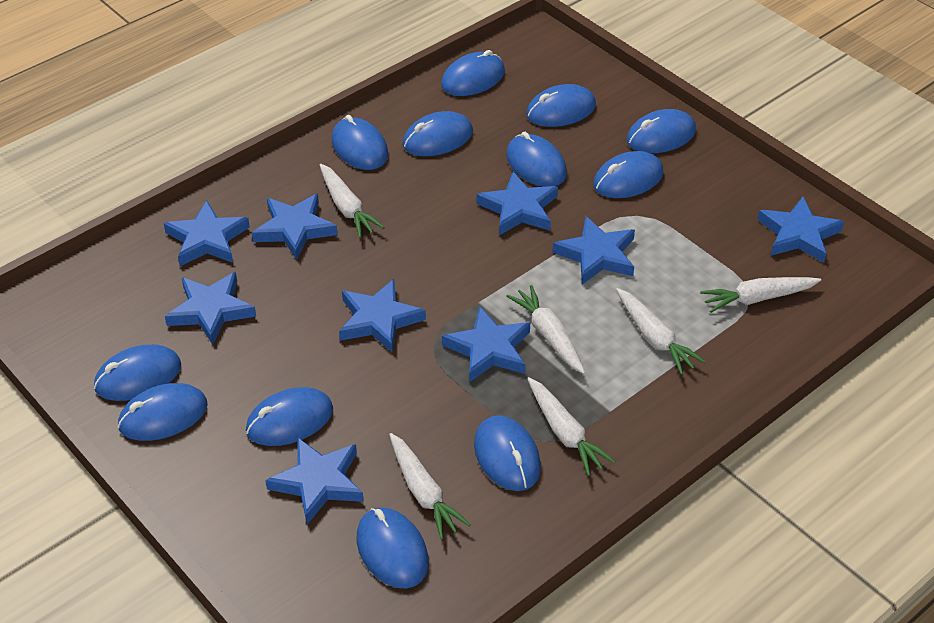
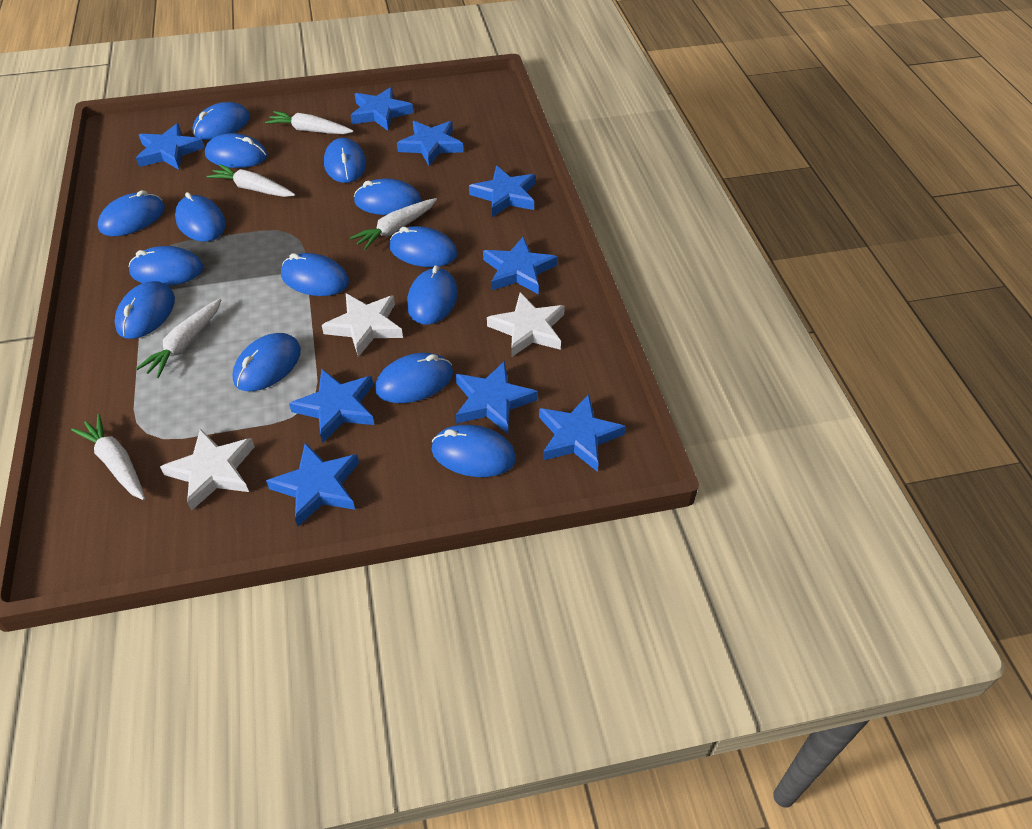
blue mouse: [94,345,181,401] [118,383,208,441] [246,387,333,446] [332,115,388,170] [357,508,429,589] [403,111,473,156] [441,50,505,96] [474,415,541,491] [506,132,567,187] [526,84,596,127] [593,151,663,198] [627,109,696,153] = 12 -> [98,190,165,236] [114,281,175,339] [129,246,203,286] [175,192,226,242] [193,102,250,140] [205,133,268,168] [232,333,301,391] [281,253,349,296] [324,138,366,183] [354,179,421,215] [375,353,453,403] [390,226,458,267] [407,265,458,325] [431,425,516,477] = 14
white carrot: [320,164,385,238] [389,433,471,540] [507,285,585,374] [527,377,615,476] [616,288,706,375] [700,277,821,313] = 6 -> [71,414,145,500] [136,298,221,378] [206,164,295,197] [265,111,353,134] [350,198,437,250] = 5
white star: none = 0 -> [160,429,255,511] [322,294,403,357] [487,292,565,357] = 3

